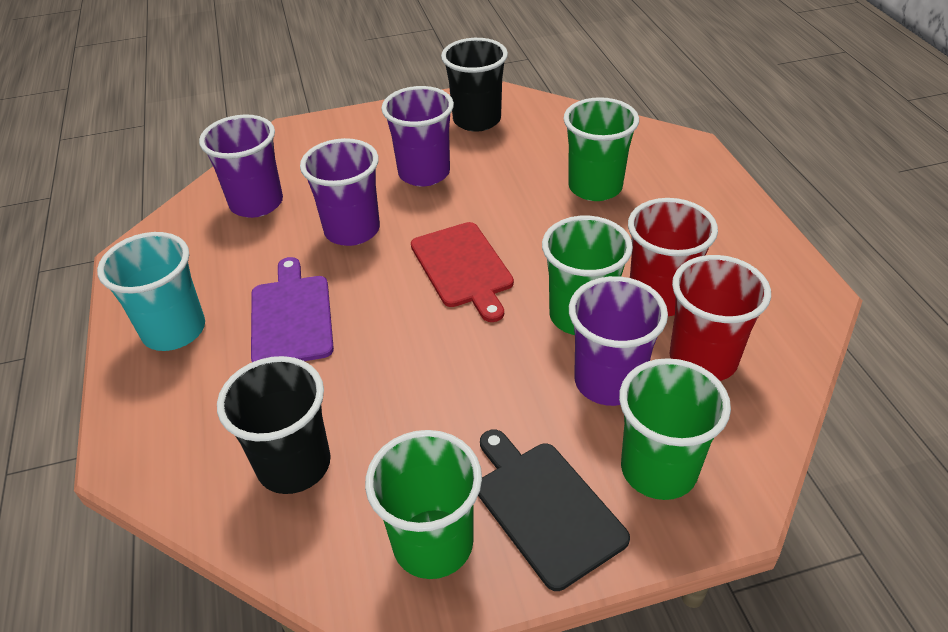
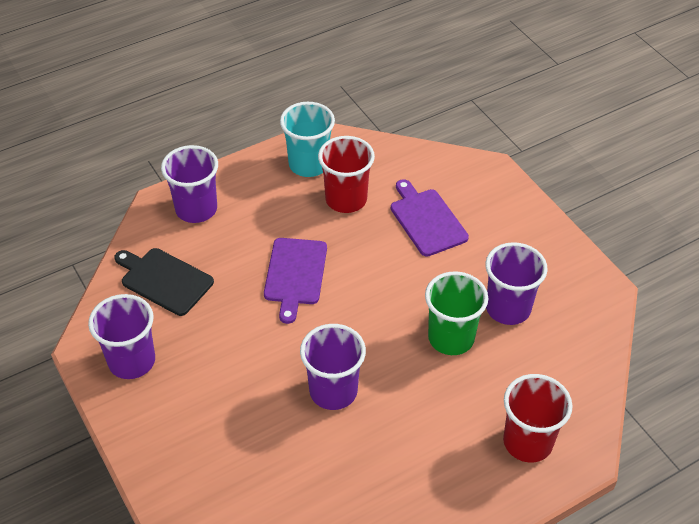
black cup: [217,356,331,494] [441,38,508,132] = 2 -> none = 0
green cup: [365,430,482,579] [542,216,633,335] [563,97,639,201] [619,358,731,500] = 4 -> [425,272,488,355] = 1
purple cutting board: [251,257,334,362] = 1 -> [264,238,327,324] [391,179,469,257] = 2
red cutting board: [411,222,514,322] = 1 -> none = 0

